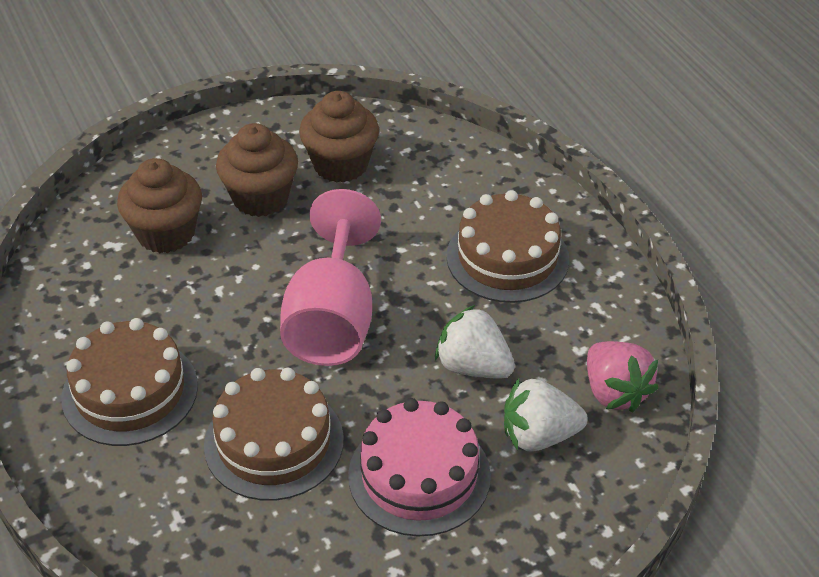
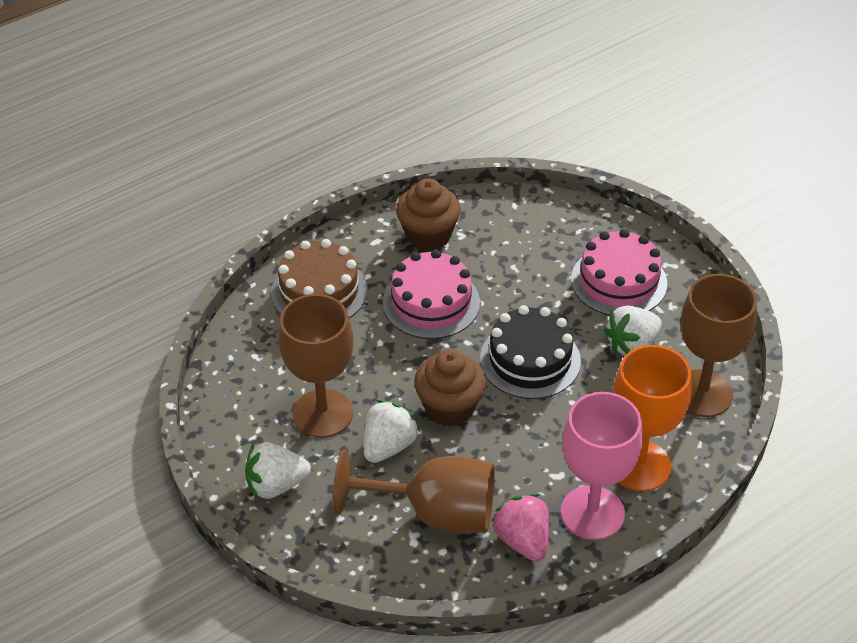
black cake: none = 0 -> [480,305,581,399] = 1
brown cake: [62,318,198,446] [204,368,344,501] [447,190,569,303] = 3 -> [271,239,368,318] = 1
brown cupcake: [117,158,202,253] [216,123,298,217] [299,91,379,183] = 3 -> [396,178,461,251] [414,349,486,427] = 2
brown goblet: none = 0 -> [278,294,353,438] [333,450,495,533] [681,274,757,417] = 3
orange goblet: none = 0 -> [613,345,692,491] = 1
pink cake: [348,398,491,536] = 1 -> [383,250,480,339] [571,229,667,316] = 2
white strawberry: [435,305,515,378] [504,378,587,452] = 2 -> [245,442,311,499] [364,400,420,463] [604,306,662,355] = 3

